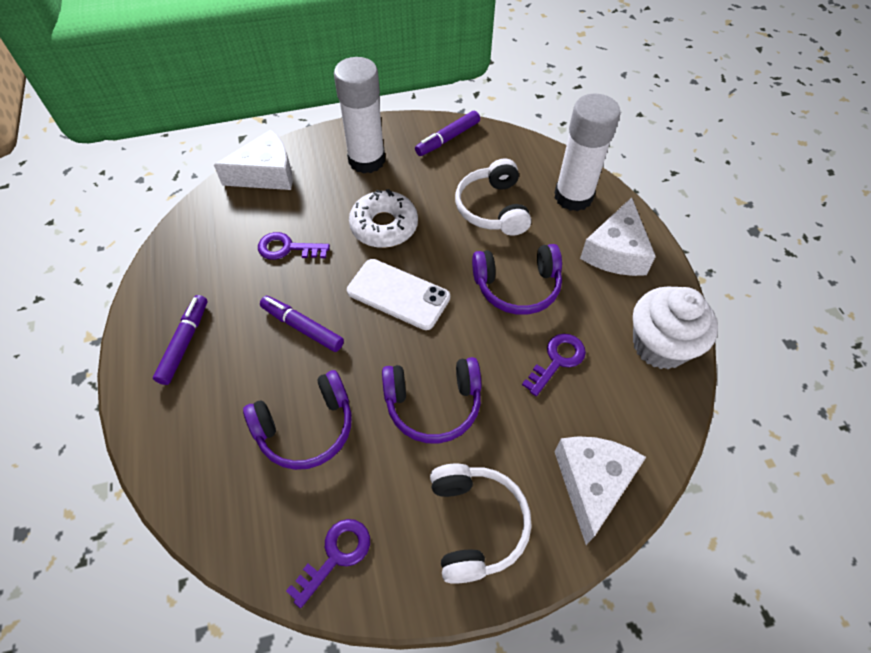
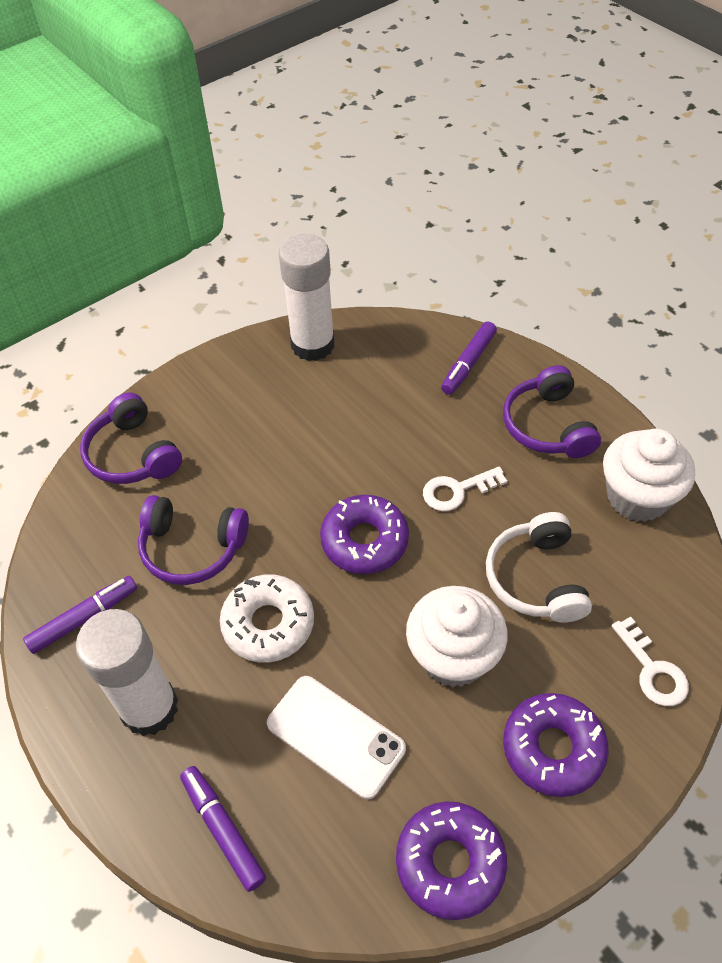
purple donut: none = 0 -> [320,495,409,574] [396,801,507,920] [503,693,609,797] = 3
purple key: [258,232,330,260] [286,519,370,608] [522,334,586,396] = 3 -> none = 0
white cheese: [214,129,293,190] [555,436,646,545] [580,197,656,276] = 3 -> none = 0
white cupcake: [633,286,718,369] = 1 -> [406,586,508,687] [603,429,695,522] = 2
white headphones: [430,463,532,584] [455,159,531,236] = 2 -> [486,512,592,623] = 1
white key: none = 0 -> [423,466,507,511] [612,617,689,706] = 2

